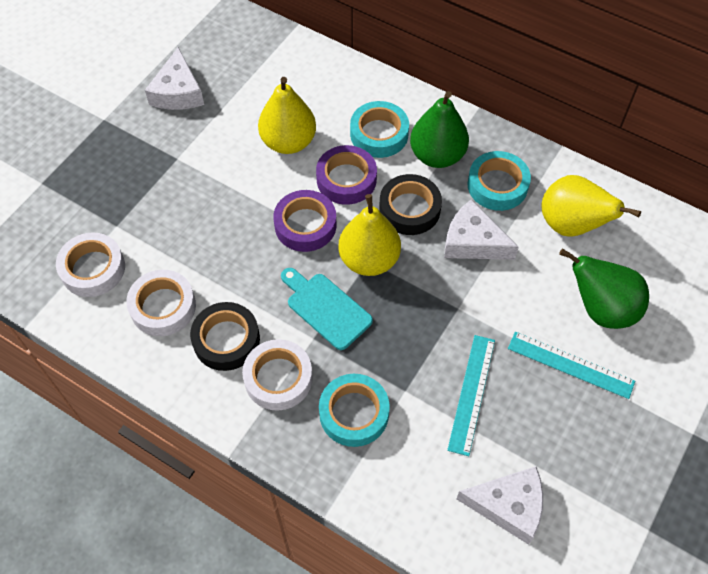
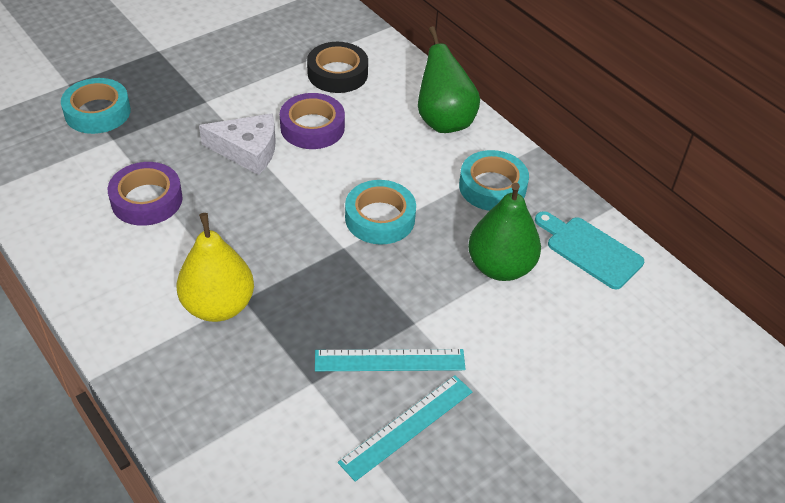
black tape: [190,302,260,371] [379,174,442,235] = 2 -> [307,42,368,93] = 1
white cheese: [145,47,204,110] [444,199,519,260] [457,466,543,545] = 3 -> [199,113,276,175] = 1
white tape: [56,232,125,297] [126,270,196,336] [242,339,313,411] = 3 -> none = 0
yellow pear: [258,77,316,154] [338,194,401,276] [541,175,641,237] = 3 -> [177,213,254,322] = 1

